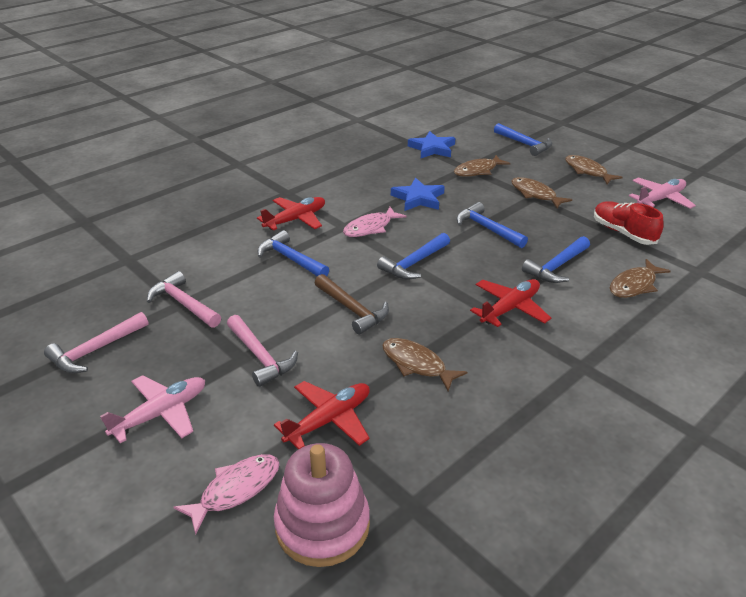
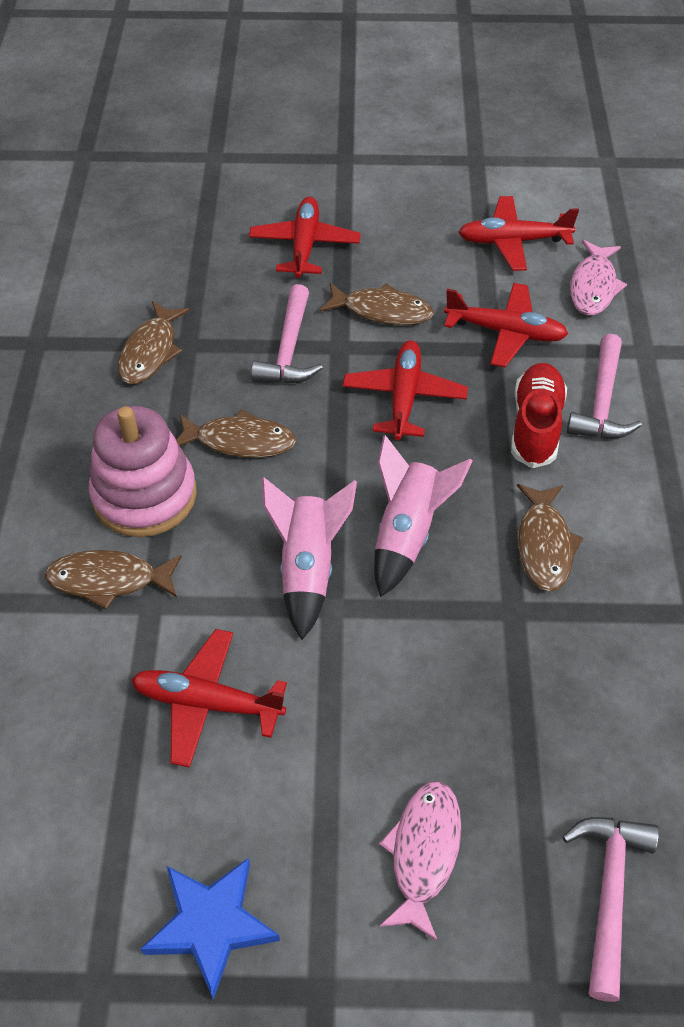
blue hammer: [258,230,329,276] [377,233,450,280] [456,202,528,248] [494,123,552,156] [522,236,590,283] = 5 -> none = 0
blue star: [391,178,445,211] [408,131,455,158] = 2 -> [141,858,280,1000] = 1
brown hammer: [315,274,389,335] = 1 -> none = 0
pink plane: [100,375,205,443] [629,178,696,209] = 2 -> none = 0
pink rocket: none = 0 -> [262,477,357,640] [374,435,472,597] = 2
red plane: [257,197,325,231] [274,381,370,450] [470,279,551,327] = 3 -> [131,629,287,768] [249,197,361,278] [342,340,468,440] [444,283,568,367] [458,196,579,271] = 5

